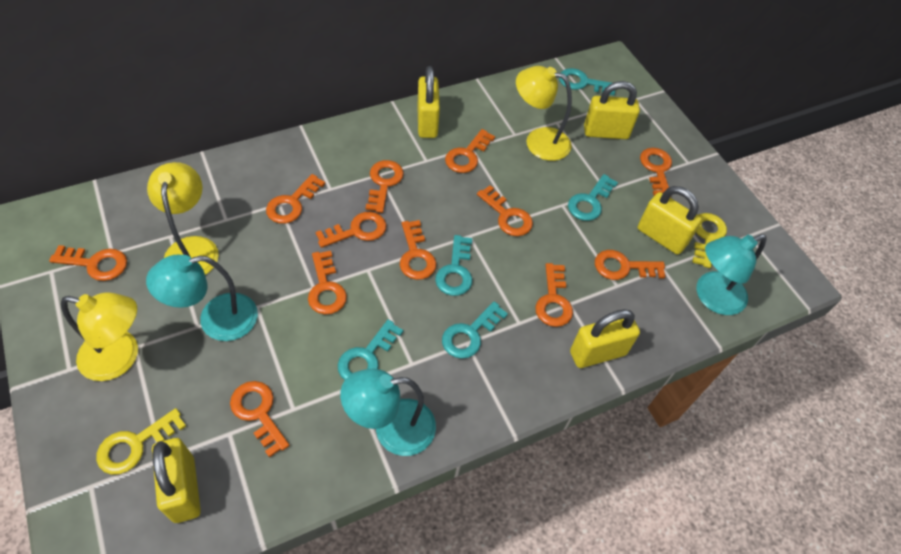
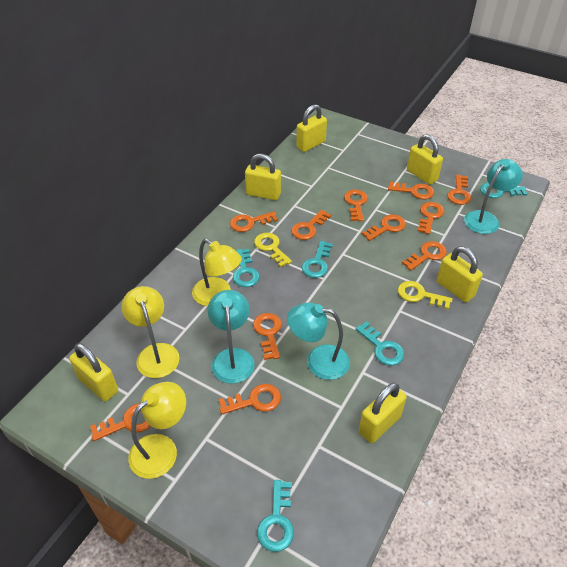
orange key: [49,245,127,281] [230,381,289,457] [266,174,325,224] [308,251,347,314] [315,212,386,248] [366,160,404,213] [400,220,436,280] [445,129,495,173] [477,185,533,236] [535,263,573,327] [595,250,666,280] [640,148,672,197] = 12 -> [90,403,151,441] [219,384,281,414] [230,212,278,232] [253,313,282,360] [291,210,331,240] [344,189,368,221] [362,215,406,241] [388,182,434,200] [402,241,447,271] [417,202,444,234] [447,175,471,205] = 11
yellow padlock: [152,438,201,523] [417,66,440,138] [570,309,640,368] [584,81,640,139] [638,186,702,254] = 5 -> [69,343,118,401] [245,154,281,200] [296,104,327,152] [359,383,407,443] [407,134,443,185] [437,246,483,302] = 6

